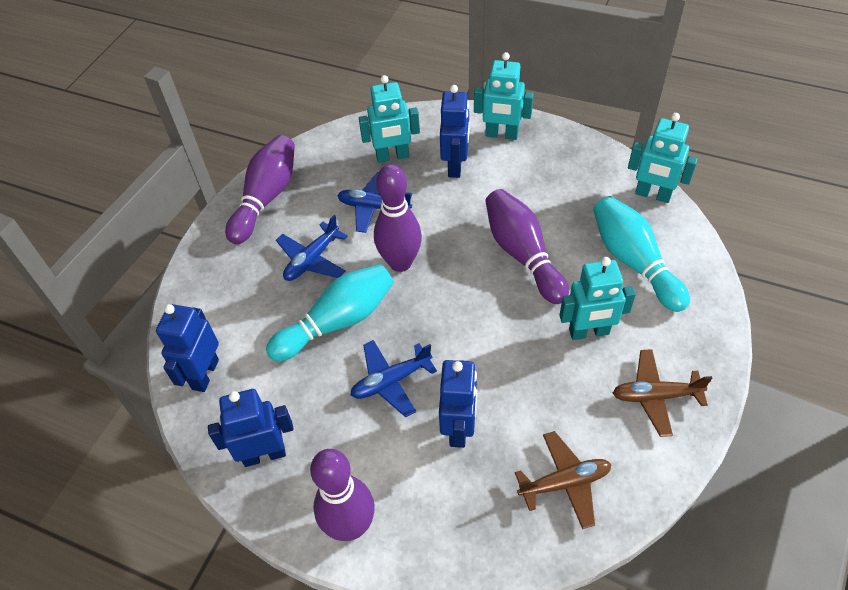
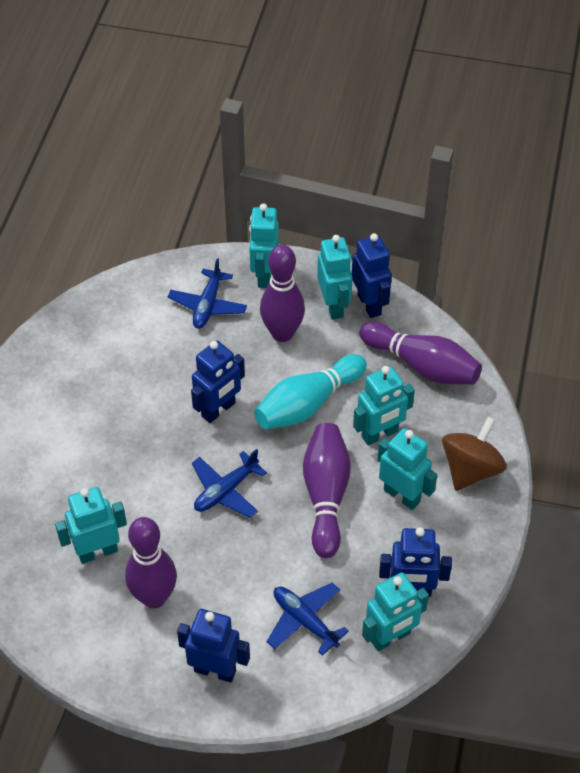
brown plane: [515,431,612,529] [613,349,712,437] = 2 -> none = 0
brown spinning top: none = 0 -> [442,417,507,491] = 1
turquoise bowling pin: [266,264,394,361] [593,196,690,312] = 2 -> [254,354,367,429] = 1
turquoise robot: [359,75,420,163] [474,52,534,140] [559,257,636,340] [628,113,698,203] = 4 -> [55,487,127,564] [249,203,279,288] [317,235,353,320] [353,366,415,445] [362,572,429,651] [377,428,437,510] = 6

